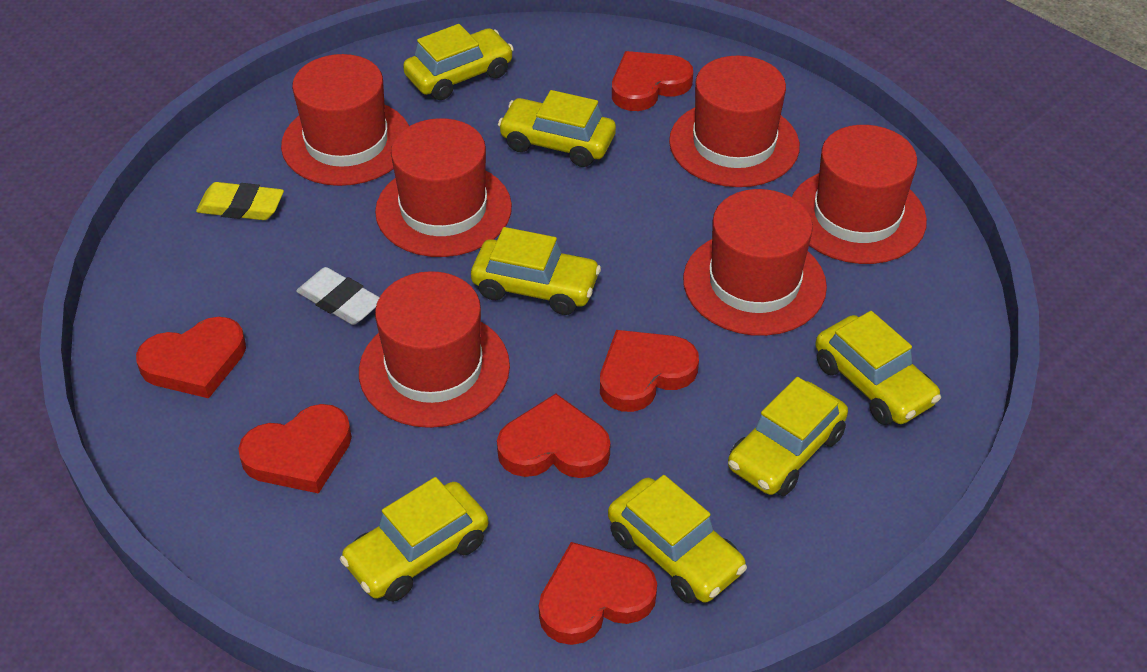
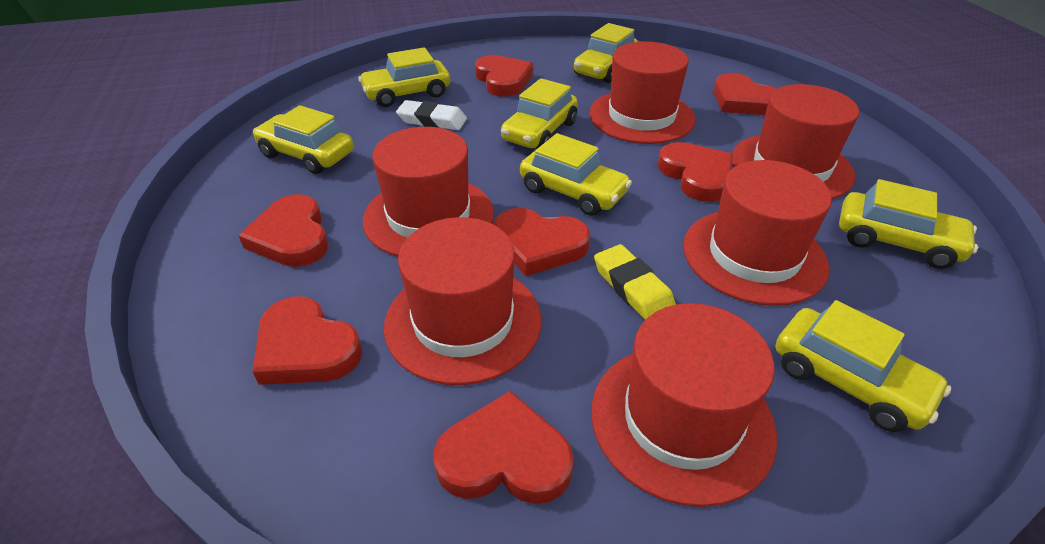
red heart: [136,317,246,398] [238,404,352,494] [497,394,611,478] [539,542,657,645] [600,330,699,412] [612,51,693,111] = 6 -> [238,194,329,267] [252,296,362,385] [434,391,574,504] [475,55,533,97] [494,208,590,276] [658,142,733,202] [713,73,777,115] = 7

